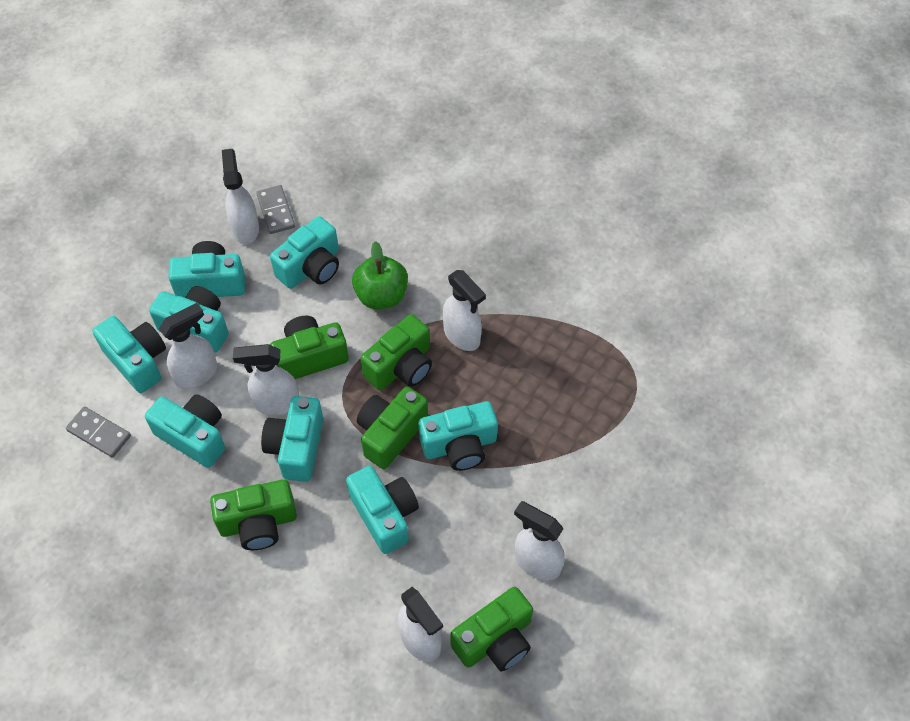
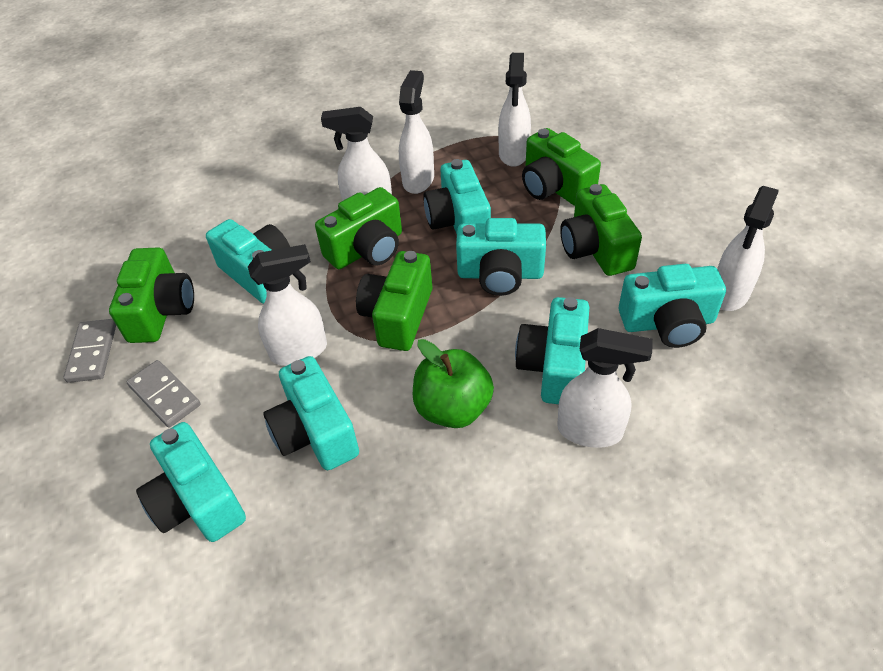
turquoise camera: [92,316,166,393] [145,394,225,468] [149,286,229,353] [168,241,245,298] [261,396,323,482] [270,216,339,289] [346,466,419,554] [419,401,498,471] = 8 -> [136,422,246,542] [206,219,290,304] [263,356,359,470] [423,159,491,234] [456,218,546,296] [515,297,589,404] [619,264,726,348] = 7

